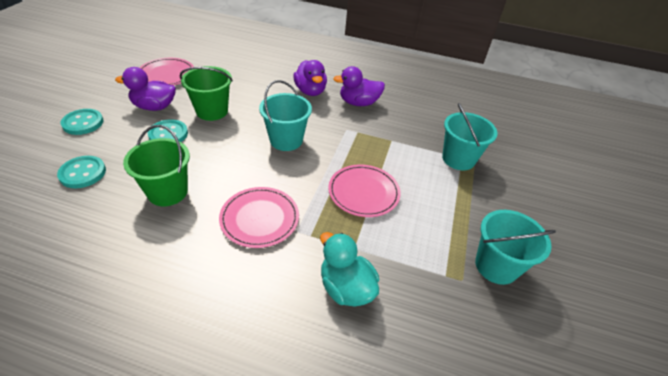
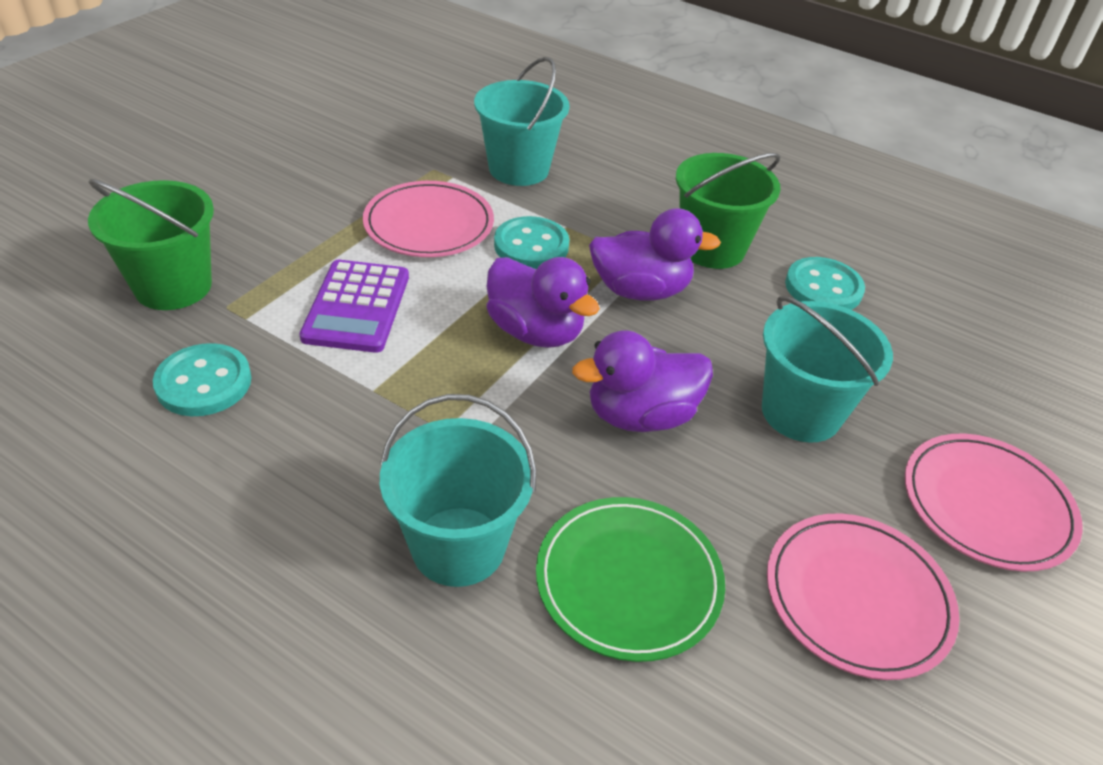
green plate: none = 0 -> [536,497,725,662] = 1
purple calculator: none = 0 -> [300,260,409,353] = 1
turquoise duck: [320,232,379,306] = 1 -> none = 0

